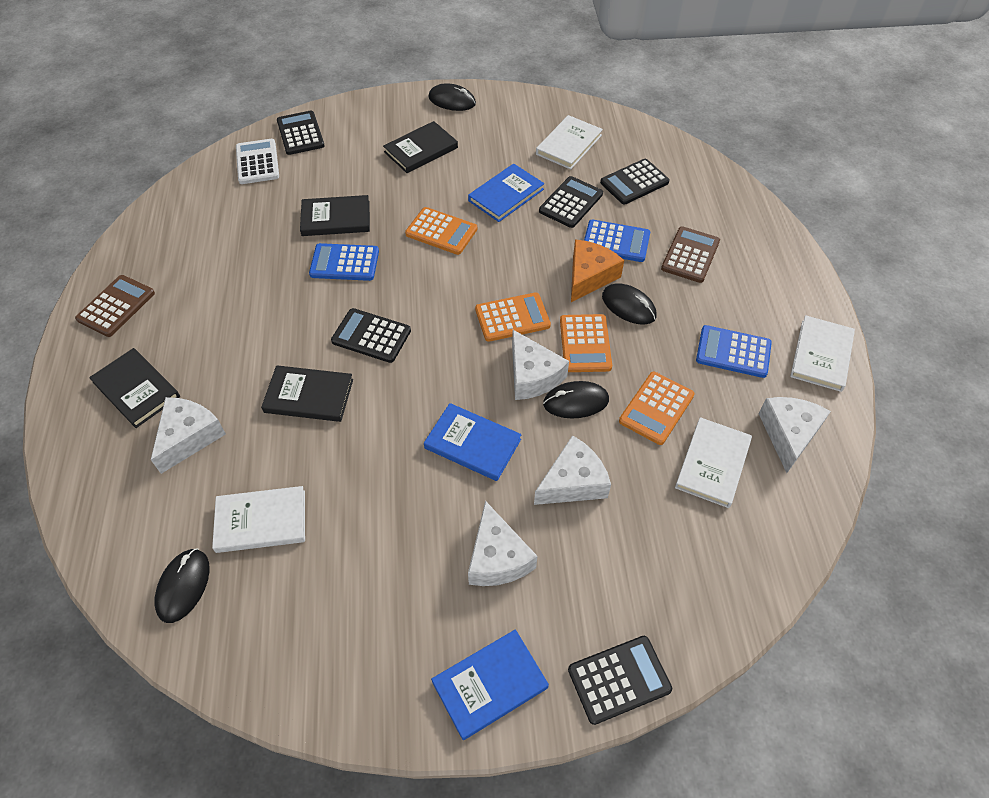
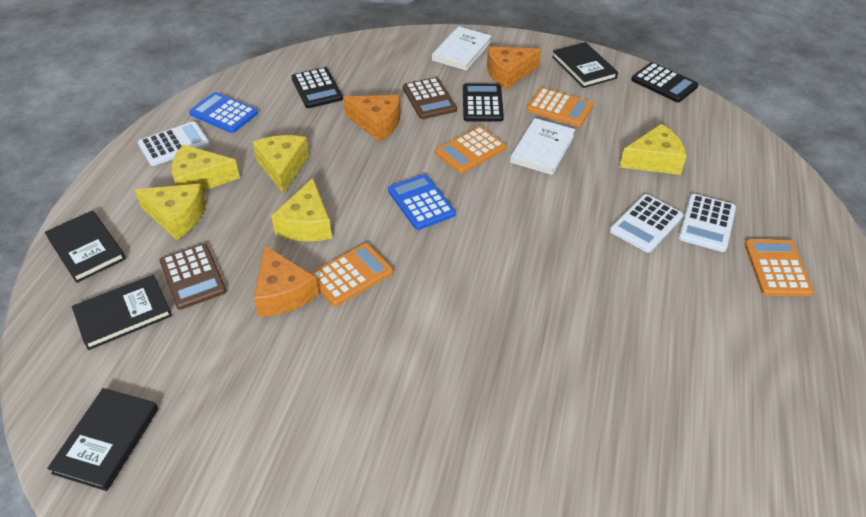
black calculator: [277,111,325,155] [331,308,411,363] [539,176,603,228] [568,636,672,725] [600,159,669,205] = 5 -> [291,67,343,108] [463,84,504,122] [631,62,699,102] = 3
black mouse: [154,548,210,623] [428,83,476,111] [543,381,609,418] [602,283,656,325] = 4 -> none = 0
blue book: [424,403,521,481] [431,629,549,740] [468,164,544,222] = 3 -> none = 0
blue calculator: [309,243,379,281] [584,220,650,262] [696,325,772,378] = 3 -> [189,92,258,133] [388,174,456,230] = 2
orange cheese: [571,239,624,302] = 1 -> [254,245,319,317] [343,95,401,142] [487,46,541,89] = 3
white book: [212,486,305,553] [536,115,603,170] [675,417,752,508] [790,315,855,392] = 4 -> [432,26,492,70] [510,118,575,175] = 2
white calculator: [236,139,279,184] = 1 -> [138,121,210,166] [610,194,683,253] [678,194,736,252] = 3
white cheese: [151,397,226,474] [468,501,538,586] [512,330,569,400] [534,435,611,505] [758,397,831,473] = 5 -> none = 0
yellow cheese: none = 0 -> [135,184,206,240] [172,144,240,191] [252,135,309,194] [271,178,332,241] [619,124,687,175] = 5

